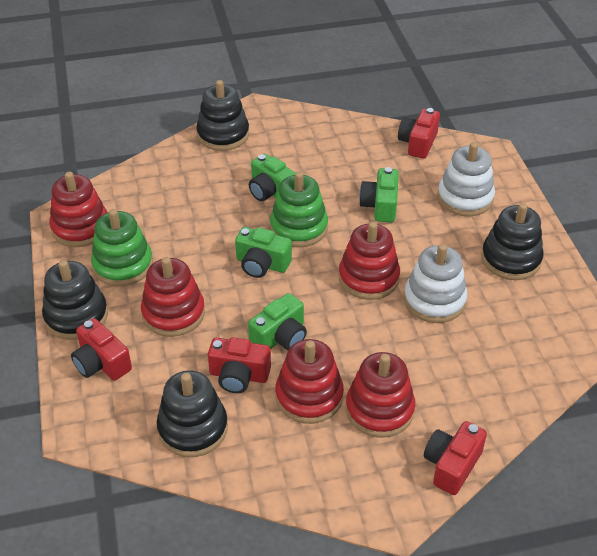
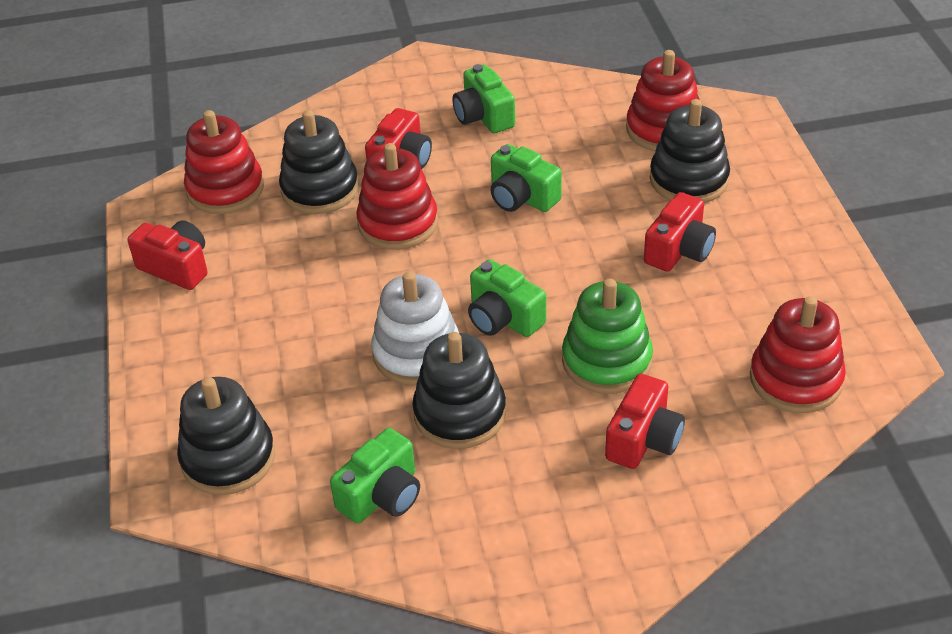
green stacking toy: [91,209,153,287] [270,172,328,247] = 2 -> [562,279,653,394] = 1
red stacking toy: [49,172,108,247] [141,257,205,337] [275,339,344,424] [339,222,400,300] [346,352,415,438] = 5 -> [184,110,264,214] [356,143,438,250] [626,50,699,151] [750,296,846,413] = 4
white stacking toy: [404,244,467,323] [437,142,495,216] = 2 -> [371,271,459,385] = 1

